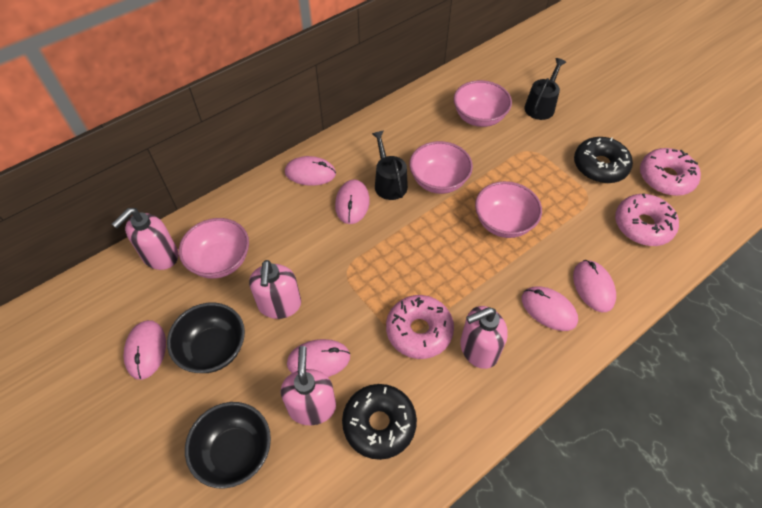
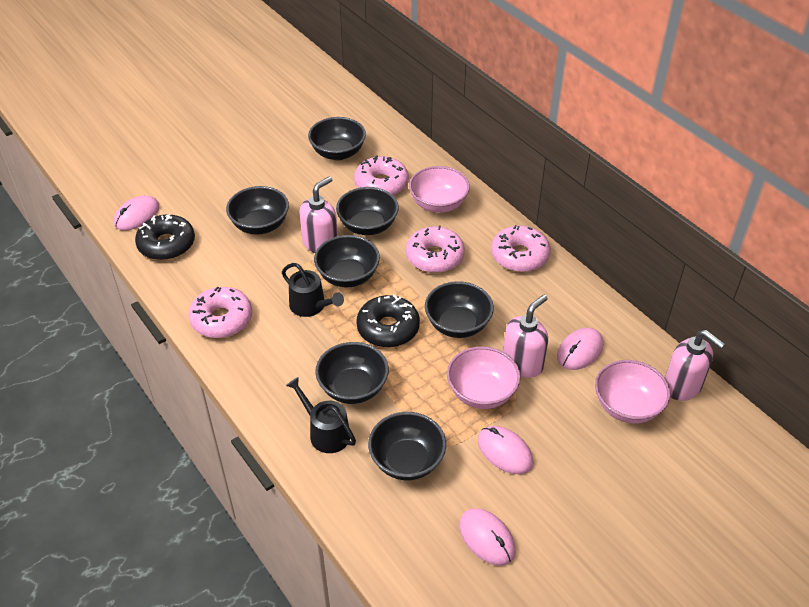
black bowl: [167,302,245,373] [185,402,271,488] = 2 -> [226,186,289,235] [308,117,366,160] [314,235,380,287] [315,342,389,404] [336,187,399,235] [368,412,446,480] [425,281,494,338] = 7
pink bowl: [179,218,249,278] [409,141,473,194] [454,80,512,127] [475,181,542,238] = 4 -> [409,166,470,213] [447,346,521,409] [595,360,671,424] = 3
pink donut: [386,295,454,359] [615,193,679,246] [640,148,701,196] = 3 -> [188,286,252,338] [354,155,409,196] [406,226,465,273] [491,225,550,272] = 4
pink mouse: [123,320,166,380] [285,156,336,186] [287,339,350,377] [335,179,370,224] [522,287,578,331] [573,260,616,312] = 6 -> [114,196,160,230] [459,508,515,566] [478,426,533,475] [557,328,603,370] = 4
pink soap dispenser: [112,208,179,270] [249,260,301,319] [281,346,336,425] [460,306,508,369] = 4 -> [299,176,338,253] [503,295,548,378] [665,330,725,401] = 3

